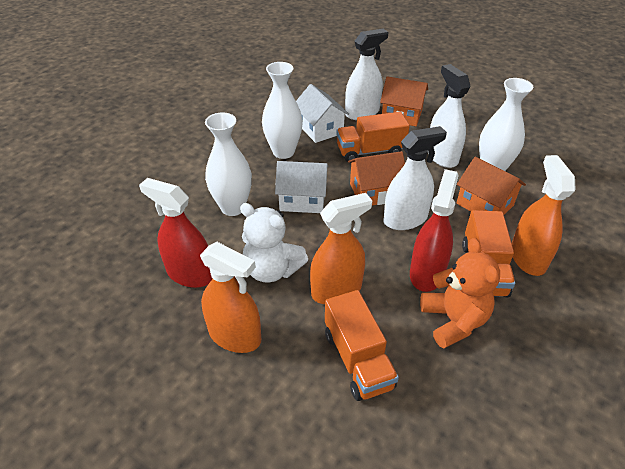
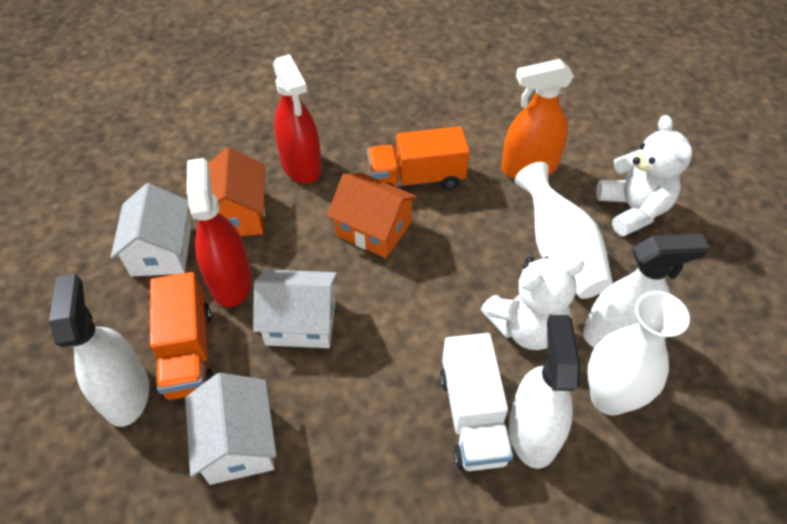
orange house: [348,151,405,205] [380,76,428,126] [456,157,526,214] = 3 -> [208,147,265,236] [327,173,418,258] = 2
orange spray bottle: [200,242,261,353] [310,193,372,304] [512,155,575,276] = 3 -> [501,59,574,179] = 1
orange teddy bear: [420,238,500,348] = 1 -> none = 0
orange truck: [325,290,399,401] [336,112,410,163] [462,210,515,297] = 3 -> [150,272,214,400] [367,126,470,190] = 2
white house: [275,161,328,213] [296,84,349,143] = 2 -> [111,183,191,277] [185,373,277,485] [253,270,337,348] = 3
white teddy bear: [240,203,308,283] = 1 -> [480,257,585,350] [596,115,693,237] = 2
white truck: none = 0 -> [440,333,513,471] = 1
white vase: [205,112,252,216] [262,62,303,159] [479,78,533,171] = 3 -> [515,162,613,299] [587,291,690,415] = 2

